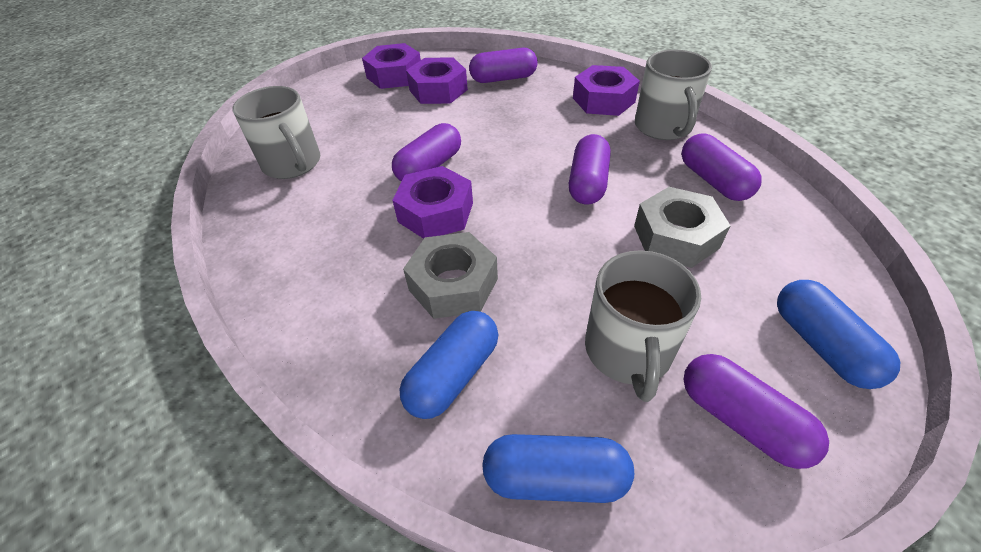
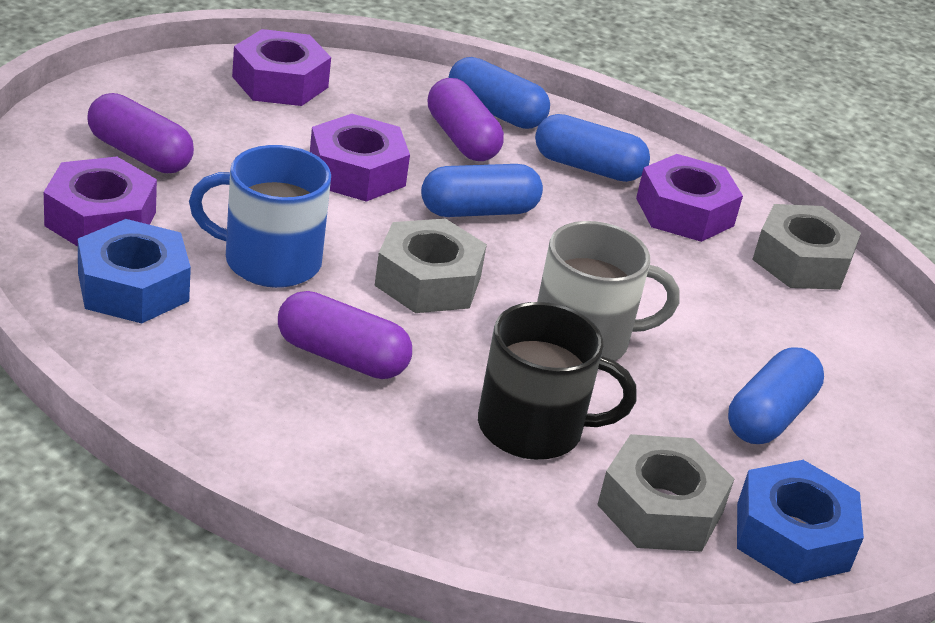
black mug: none = 0 -> [478,302,637,460] = 1
blue capsule: [399,311,499,419] [482,434,634,503] [777,280,900,389] = 3 -> [421,164,543,217] [448,57,550,129] [535,114,650,182] [728,347,824,444] = 4
blue mug: none = 0 -> [189,145,331,288] = 1
blue nut: none = 0 -> [78,219,191,323] [737,460,864,584] = 2
grey mug: [232,86,320,179] [585,250,701,402] [635,49,712,140] = 3 -> [537,221,680,361] = 1
grey nut: [403,232,498,319] [634,187,731,268] = 2 -> [374,218,487,313] [597,434,734,552] [752,204,861,290] = 3
purple capsule: [392,123,461,182] [469,48,538,83] [569,134,611,204] [681,134,762,201] [684,354,829,469] = 5 -> [88,93,194,173] [278,291,412,379] [428,78,504,161] = 3

